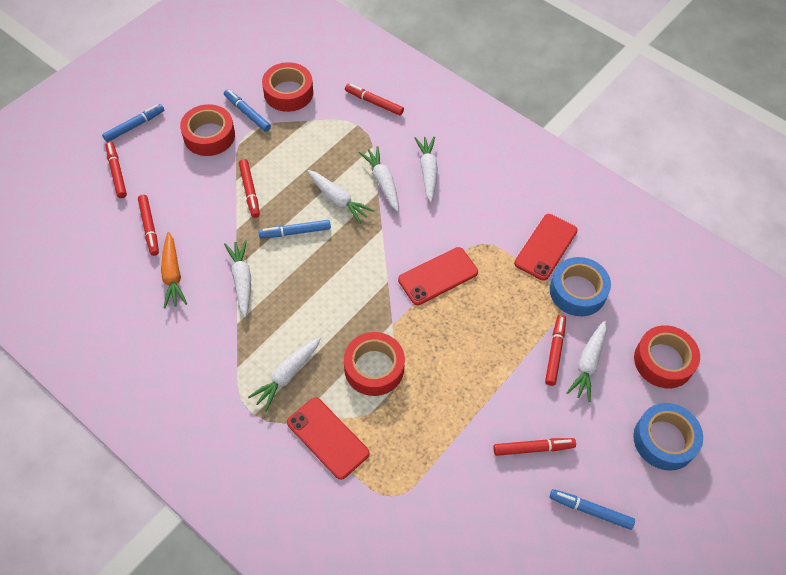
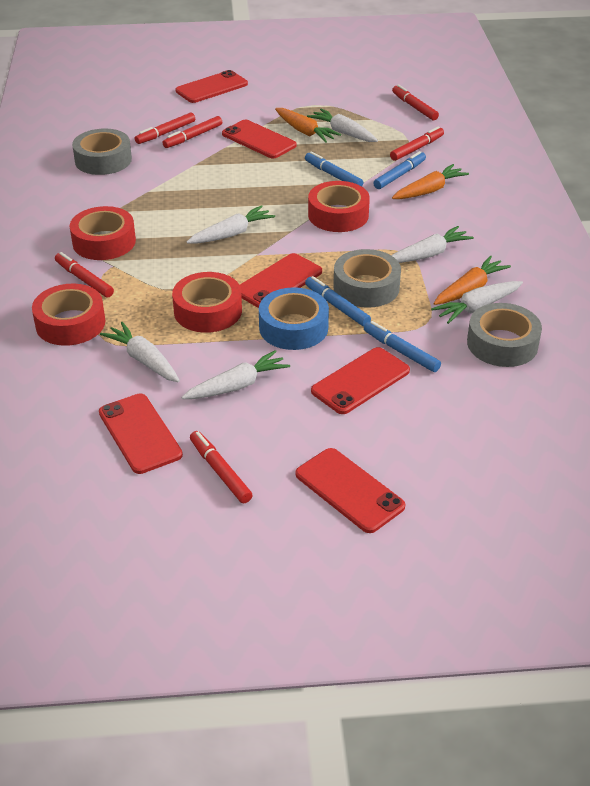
blue tape: [550,257,611,316] [633,403,703,471] = 2 -> [259,287,329,350] = 1
grey tape: none = 0 -> [72,129,132,175] [333,249,401,308] [467,303,542,367] = 3
orange carrot: [161,232,187,309] = 1 -> [275,108,341,143] [392,164,469,199] [434,255,511,305] = 3
red phone: [287,397,370,480] [398,247,478,305] [514,214,578,281] = 3 -> [99,394,183,474] [175,70,248,103] [222,120,297,158] [240,253,322,308] [296,448,405,533] [311,347,410,414] = 6

